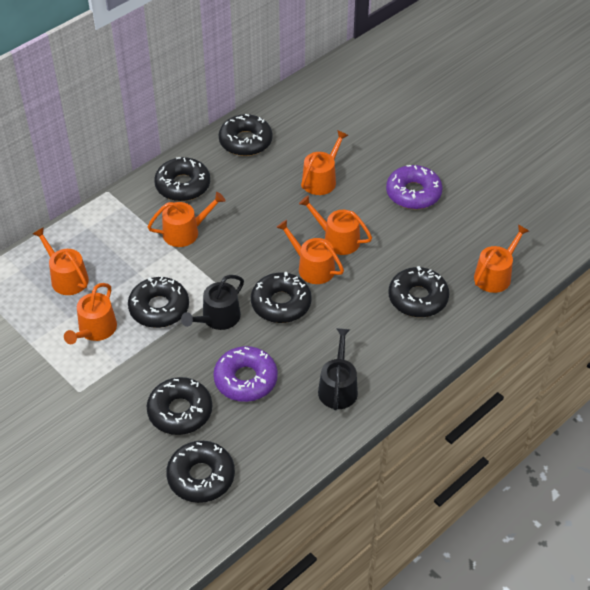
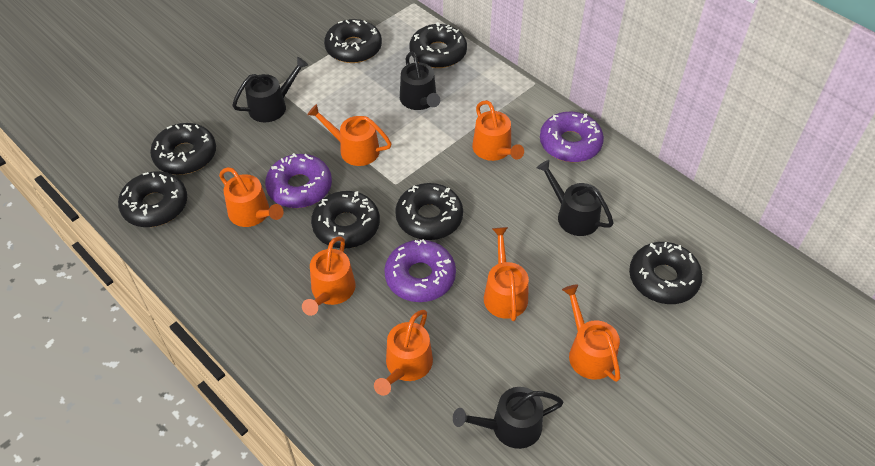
black watering can: [181,275,244,330] [318,328,358,410] = 2 -> [232,57,308,122] [400,51,440,110] [453,387,564,449] [537,160,614,236] = 4
purple donut: [213,346,278,402] [386,165,443,209] = 2 -> [265,153,332,208] [384,239,456,302] [540,112,604,162] = 3

